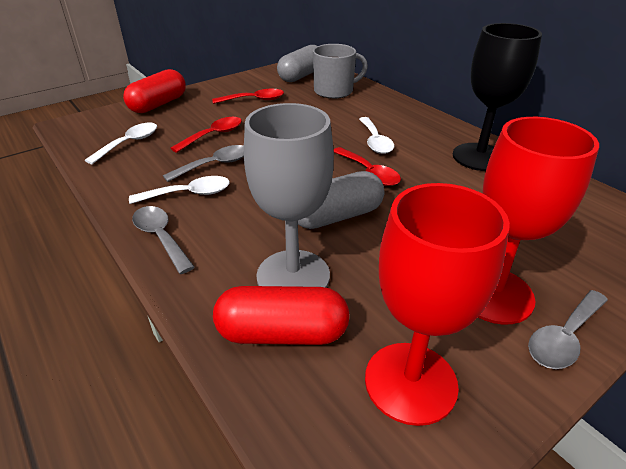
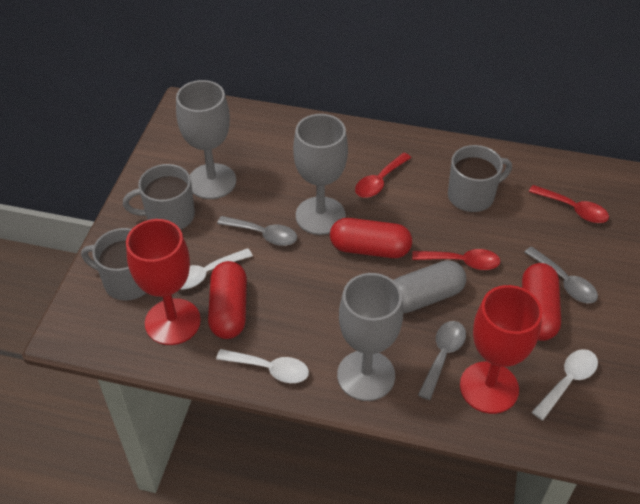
black goblet: [453,23,542,171] = 1 -> none = 0
grey capsule: [277,45,317,82] [298,171,384,229] = 2 -> [393,260,466,313] = 1
grey goblet: [244,103,334,288] = 1 -> [176,80,236,199] [293,114,348,235] [337,273,403,401] = 3
grey mug: [313,44,368,99] = 1 -> [81,228,146,301] [123,164,195,230] [448,145,512,212] = 3
red capsule: [123,69,186,113] [213,286,350,345] = 2 -> [208,261,247,339] [330,218,412,258] [522,263,561,341] = 3

